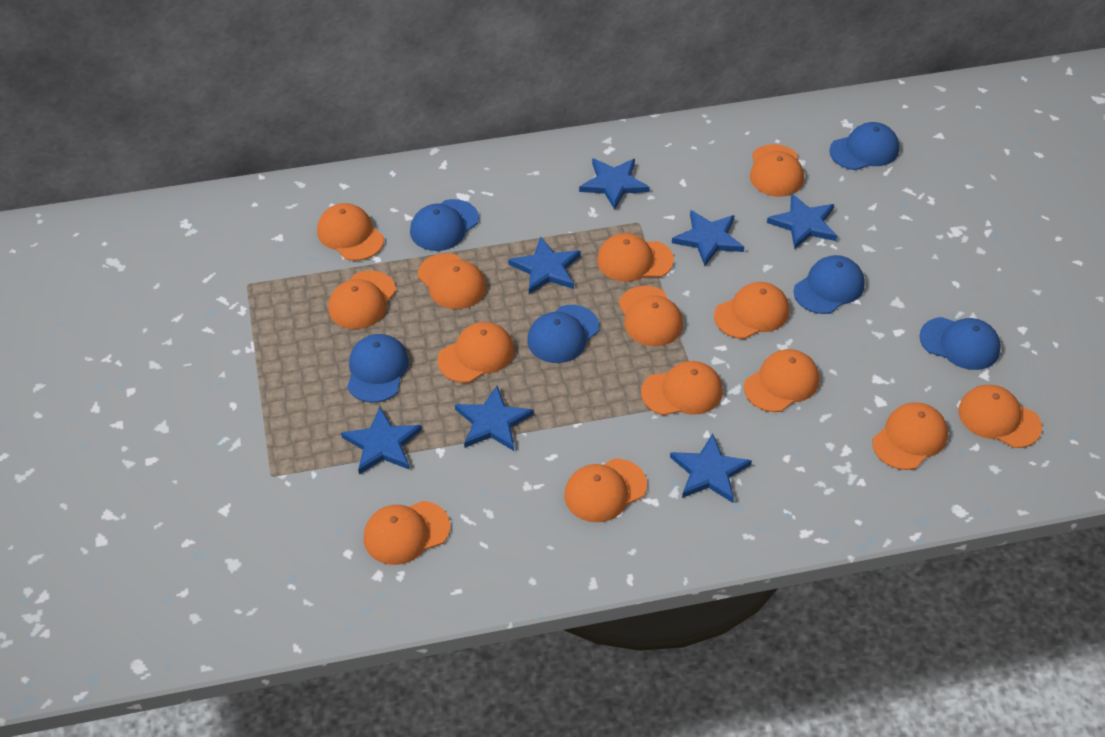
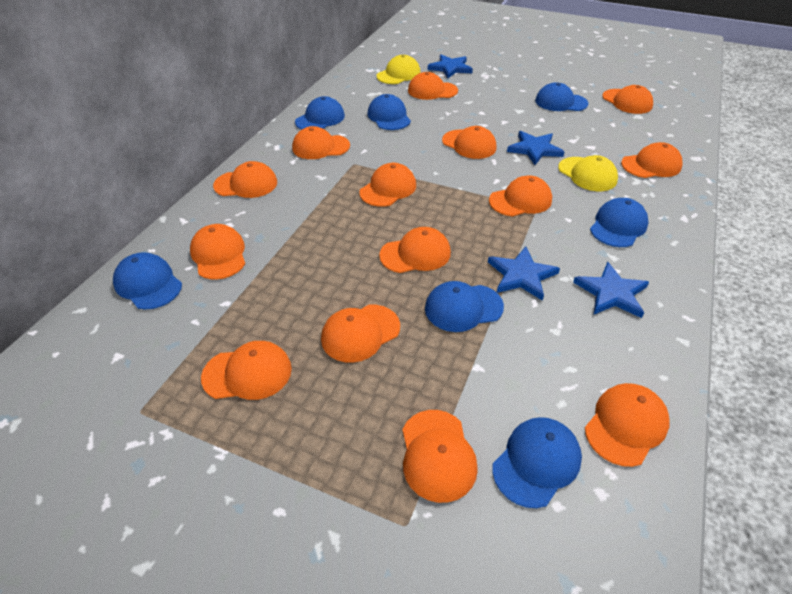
blue cap: [347,334,409,403] [410,199,479,251] [527,305,599,363] [794,255,865,314] [829,122,899,170] [919,317,1001,370] = 6 -> [113,252,182,310] [295,96,345,130] [367,94,411,130] [425,281,504,332] [492,417,582,508] [535,82,588,111] [590,198,649,247] = 7
blue star: [341,407,422,474] [455,386,534,451] [508,236,581,294] [579,158,650,210] [670,433,752,503] [672,210,744,266] [767,194,837,249] = 7 -> [428,55,473,78] [488,247,560,301] [507,131,564,165] [573,262,649,318] = 4
yellow cap: none = 0 -> [377,55,421,84] [558,155,618,191] = 2

